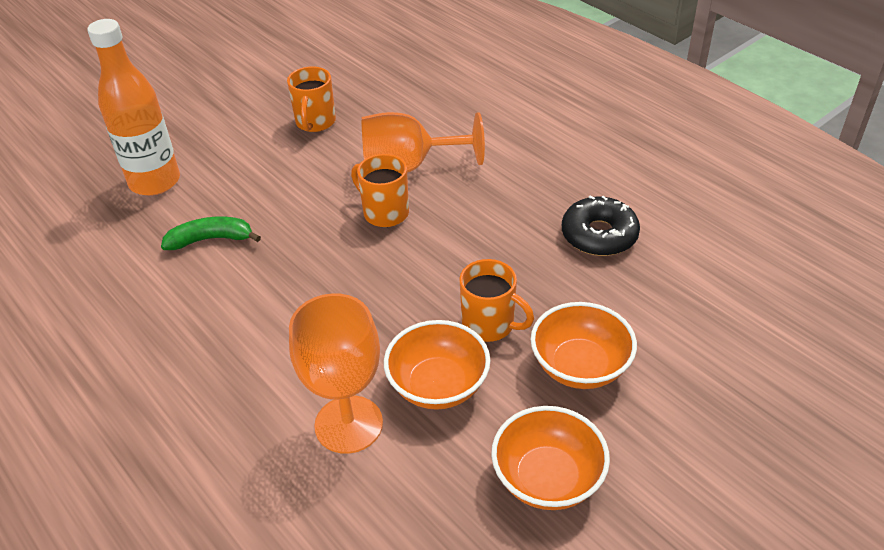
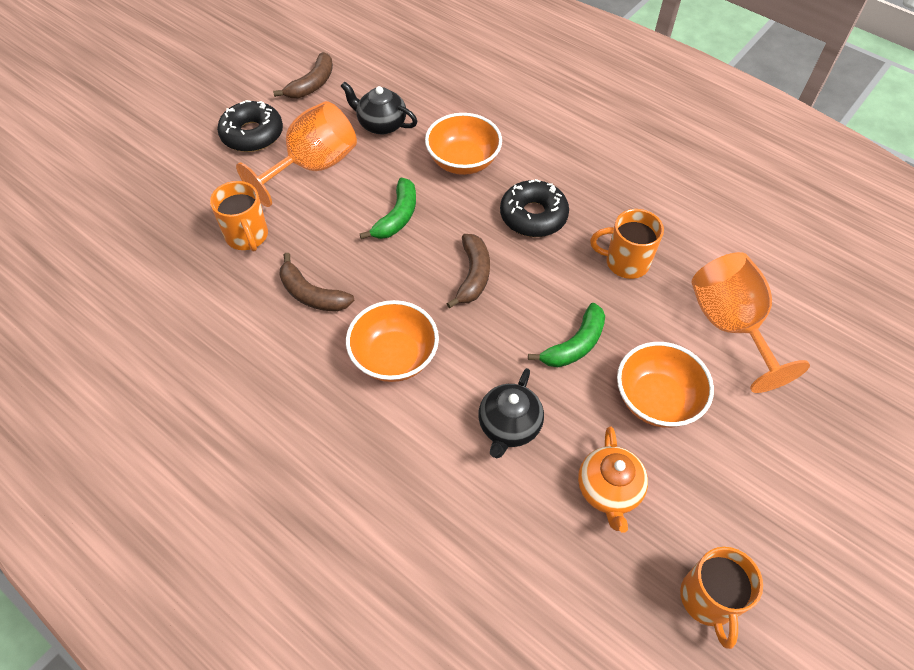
black donut: [562,196,640,256] = 1 -> [217,100,283,152] [500,179,569,237] = 2
black teapot: none = 0 -> [341,81,417,134] [478,368,544,458] = 2
brown banana: none = 0 -> [273,52,333,98] [279,253,355,311] [446,234,490,308] = 3
green banana: [161,217,261,250] = 1 -> [360,178,416,239] [528,303,605,367] = 2
orange bottle: [87,19,180,196] = 1 -> none = 0
orange teapot: none = 0 -> [578,426,648,533] = 1

